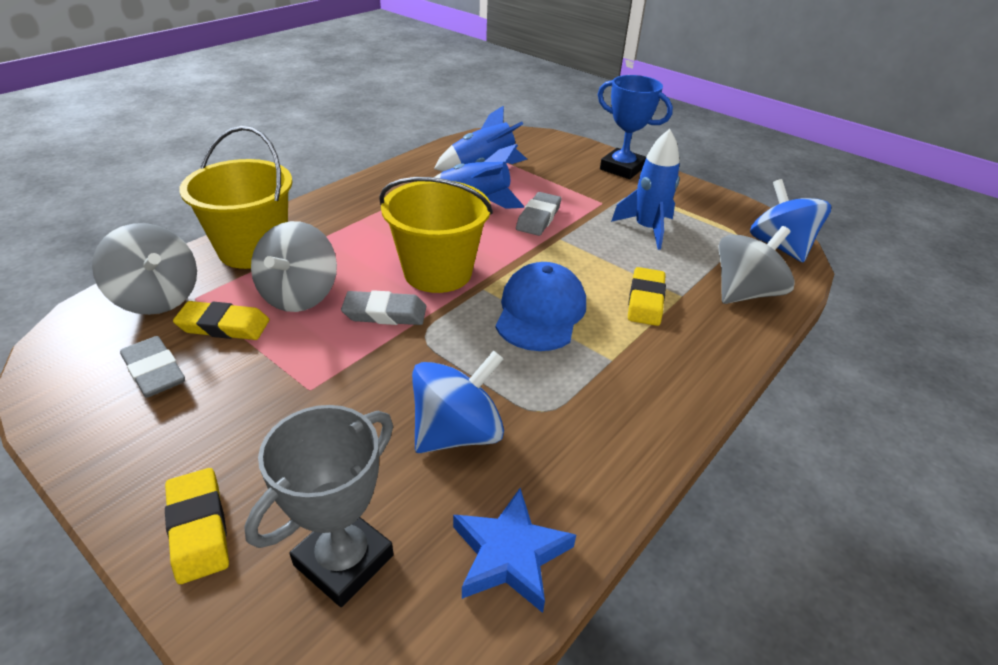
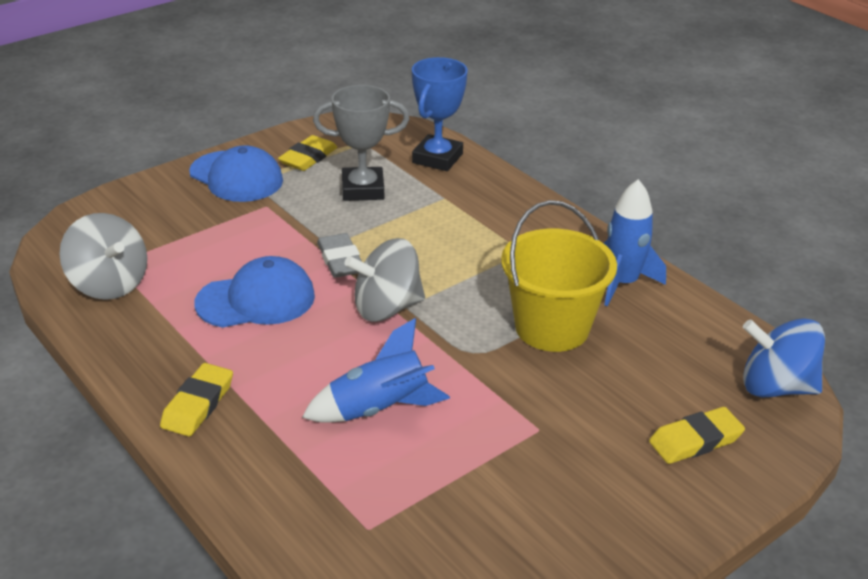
blue cap: [496,262,586,351] = 1 -> [189,145,283,202] [195,256,315,328] = 2
blue rocket: [434,105,527,171] [434,144,525,209] [611,129,680,250] = 3 -> [302,318,450,423] [603,179,666,306] = 2
blue spinning top: [412,350,504,453] [750,179,831,262] = 2 -> [743,318,825,398] = 1
blue star: [453,488,576,613] = 1 -> none = 0
grey eraser: [120,336,185,398] [341,290,426,325] [516,192,561,236] = 3 -> [317,233,362,278] = 1
grey spinning top: [92,223,197,315] [251,221,337,312] [719,226,795,304] = 3 -> [59,213,147,300] [344,238,425,322] = 2
yellow bucket: [179,126,293,269] [379,177,493,293] = 2 -> [501,200,617,352] = 1

